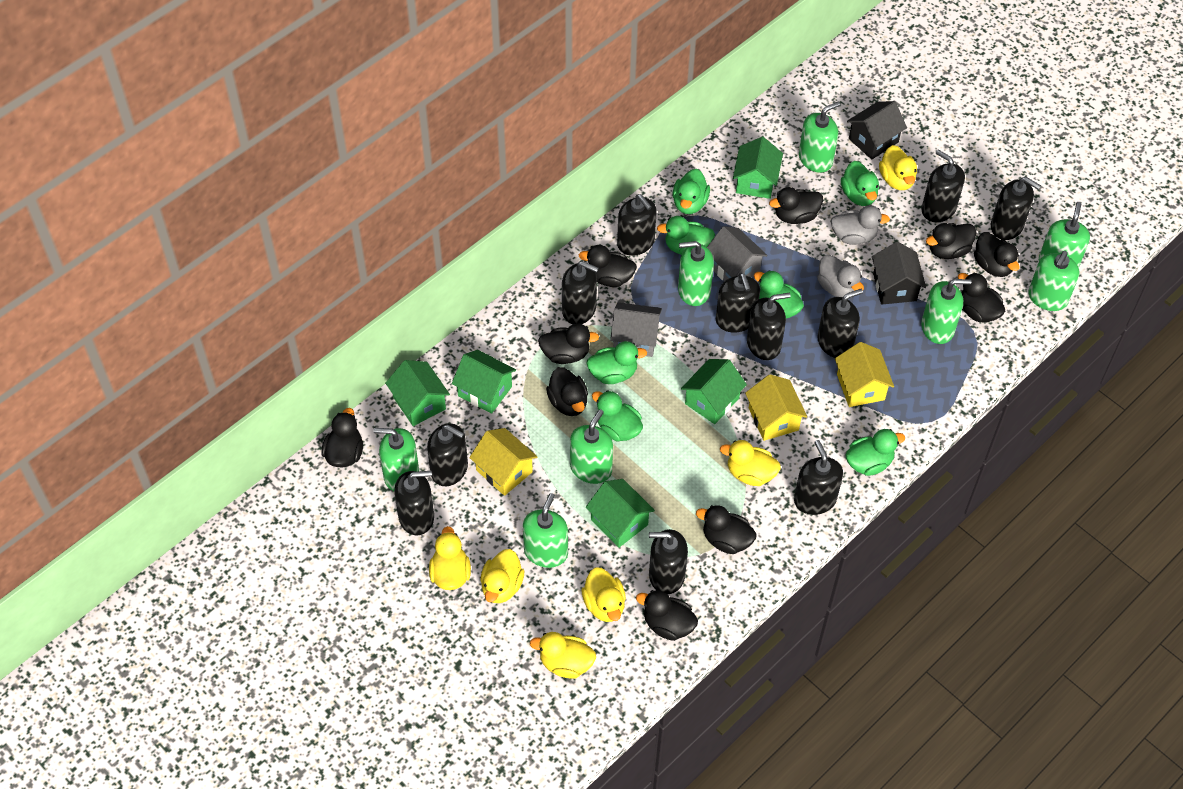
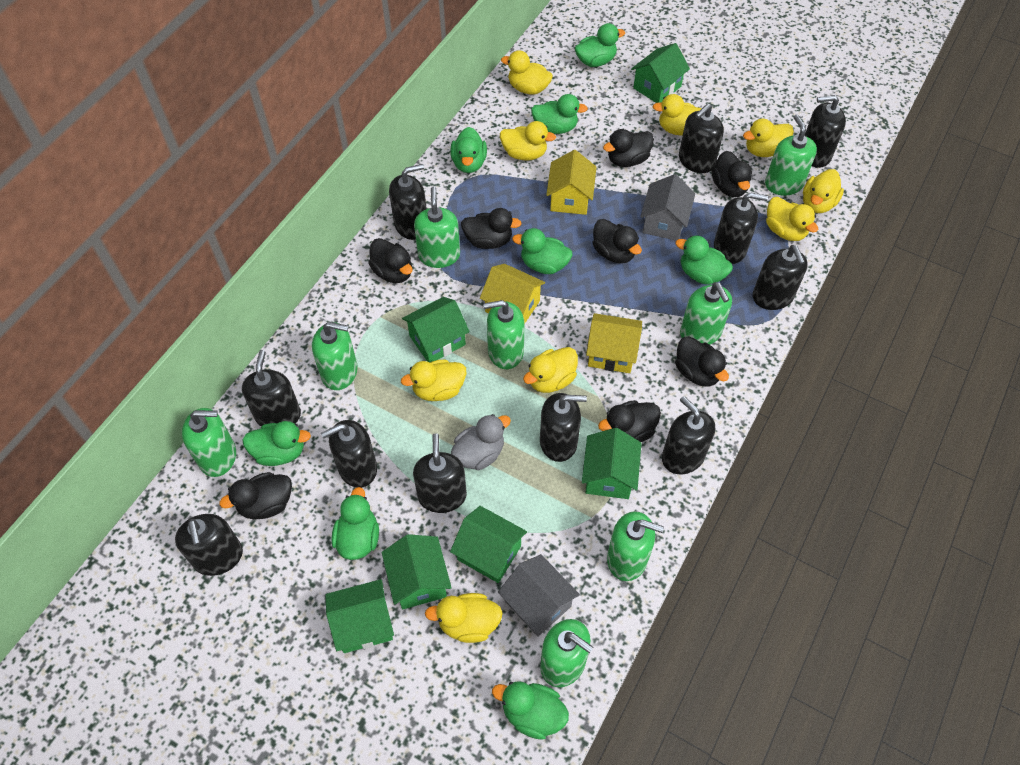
black duck: [322,408,363,467] [538,323,599,364] [546,367,588,416] [579,245,637,287] [636,590,698,641] [696,505,757,554] [769,187,823,224] [926,223,977,259] [958,273,1005,322] [974,232,1020,277] = 10 -> [219,472,292,520] [368,238,412,283] [461,208,522,249] [593,219,642,263] [598,400,661,442] [603,129,654,167] [675,336,729,387] [712,151,752,197] = 8
black house: [847,101,907,159] [872,242,926,305] = 2 -> none = 0
green duck: [586,341,647,384] [592,390,643,442] [657,216,715,255] [673,169,710,214] [754,270,804,319] [841,161,879,206] [846,429,905,476] = 7 -> [242,421,311,466] [332,487,379,560] [450,127,487,173] [492,681,569,740] [512,228,573,274] [531,94,588,134] [575,23,625,67] [675,236,733,285] = 8
green house: [385,360,450,426] [452,350,516,414] [586,479,655,548] [681,359,747,424] [733,137,783,199] = 5 -> [326,579,394,653] [382,534,452,609] [402,297,470,363] [450,506,527,583] [582,428,642,499] [631,43,690,103] = 6
grey duck: [817,255,864,298] [831,205,890,245] = 2 -> [451,414,511,470] = 1
yellow duck: [429,526,471,590] [480,549,524,603] [530,632,596,679] [581,567,626,622] [720,440,781,486] [879,145,917,190] = 6 -> [401,360,466,401] [425,593,503,643] [500,121,556,161] [501,50,553,95] [523,347,578,393] [653,94,702,136] [743,119,794,157] [766,197,818,241] [803,169,844,213] = 9

